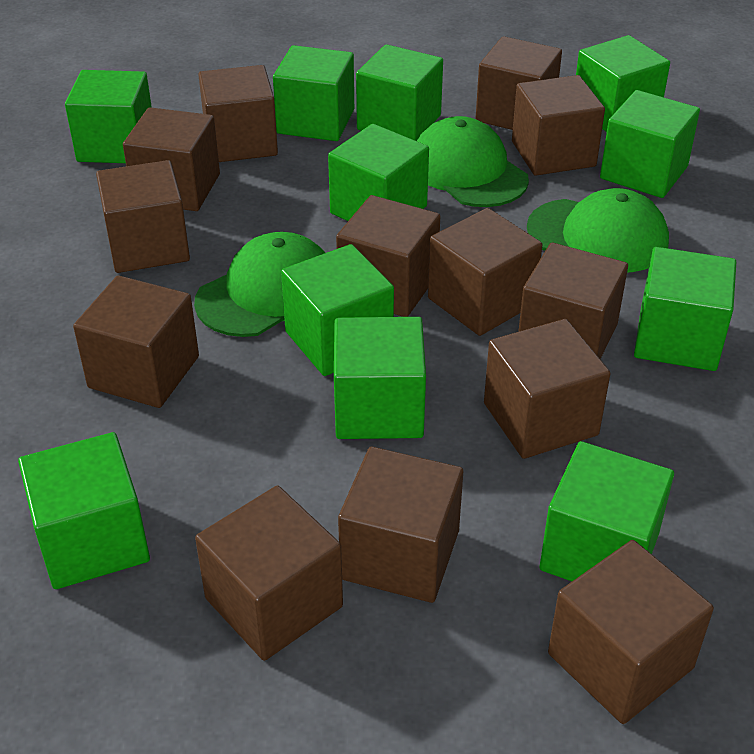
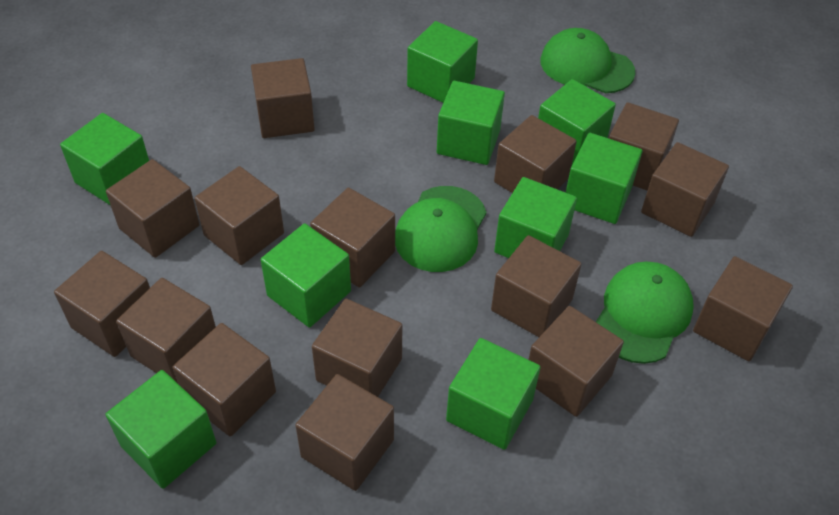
brown cube: [73,276,199,408] [96,160,190,273] [123,107,220,211] [195,486,343,661] [198,65,278,162] [336,195,440,317] [338,447,463,603] [428,208,542,336] [476,36,562,130] [484,319,611,459] [512,75,605,176] [518,243,628,359] [548,540,714,724] = 13 -> [54,251,150,357] [106,159,200,258] [116,278,216,383] [173,323,276,436] [194,166,284,265] [251,58,315,138] [295,374,394,491] [310,188,395,288] [312,299,402,397] [491,235,582,337] [494,115,577,193] [528,306,624,417] [609,102,679,191] [641,142,729,237] [693,256,793,361] = 15
green cube: [18,432,150,589] [65,70,152,163] [273,45,354,141] [281,244,394,376] [328,124,429,221] [334,317,426,439] [356,44,443,141] [540,441,674,581] [576,35,670,132] [600,90,700,198] [634,247,736,371] = 11 -> [60,113,149,206] [105,370,216,489] [261,223,351,328] [407,21,478,103] [437,81,505,165] [446,338,540,450] [494,177,577,258] [538,79,616,167] [566,133,642,224] = 9

